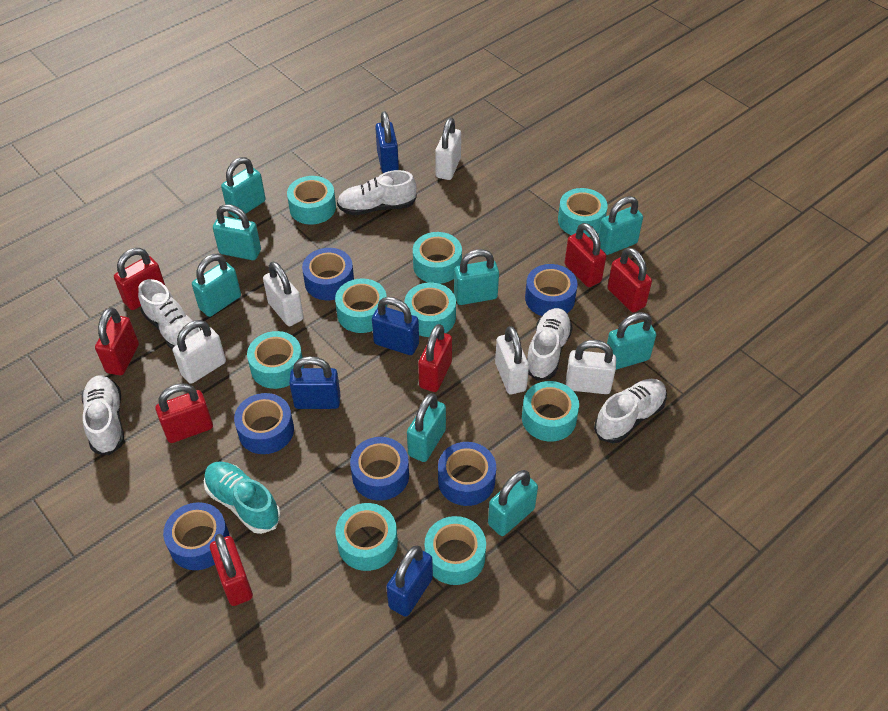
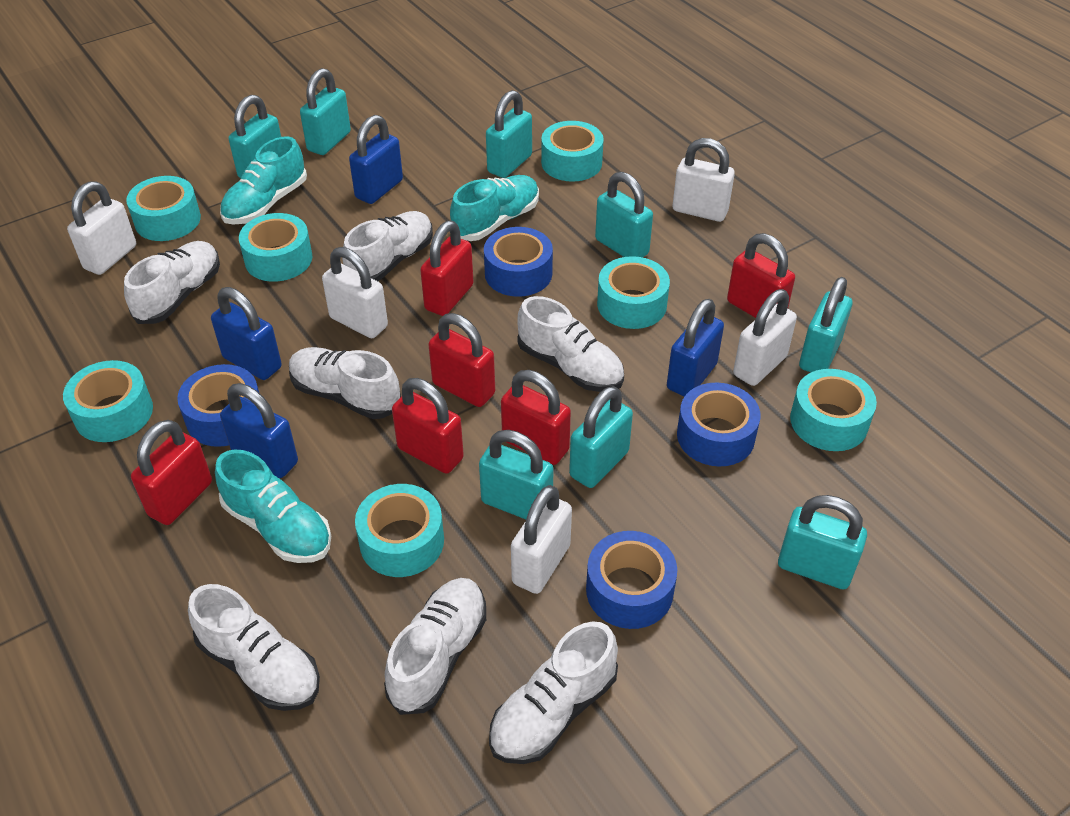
blue tape: [163,502,230,570] [234,393,294,454] [302,248,354,300] [350,437,409,501] [438,442,496,506] [525,264,578,316] = 6 -> [177,364,259,447] [484,227,553,297] [586,531,677,629] [677,383,760,466] = 4
red padlock: [95,308,139,375] [114,248,165,310] [155,383,213,443] [210,534,253,606] [418,324,452,392] [565,223,606,287] [607,248,652,313] = 7 -> [131,420,212,525] [392,378,464,474] [420,221,474,316] [428,313,495,407] [501,370,571,465] [727,233,795,318] = 6
turquoise shoe: [204,461,281,534] = 1 -> [215,449,331,563] [220,136,307,224] [450,175,539,241] = 3
turquoise tape: [247,331,304,389] [287,176,336,225] [335,278,387,333] [335,503,398,571] [405,282,456,337] [413,232,462,284] [425,516,486,585] [522,381,579,442] [558,188,608,237] = 9 -> [63,360,153,442] [126,176,201,241] [239,213,312,282] [355,484,444,577] [541,121,604,182] [597,256,670,329] [790,369,877,451] = 7
white shoe: [82,375,124,455] [138,279,201,350] [337,170,417,215] [527,308,573,381] [594,379,667,443] = 5 -> [124,241,220,324] [188,584,320,711] [289,347,401,419] [342,211,433,281] [384,578,486,715] [489,621,618,764] [517,296,624,392] = 7

